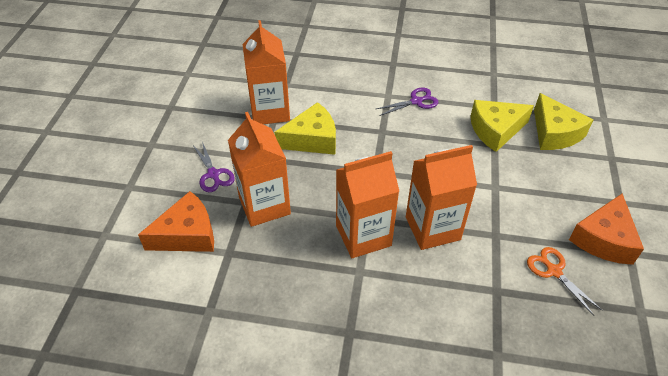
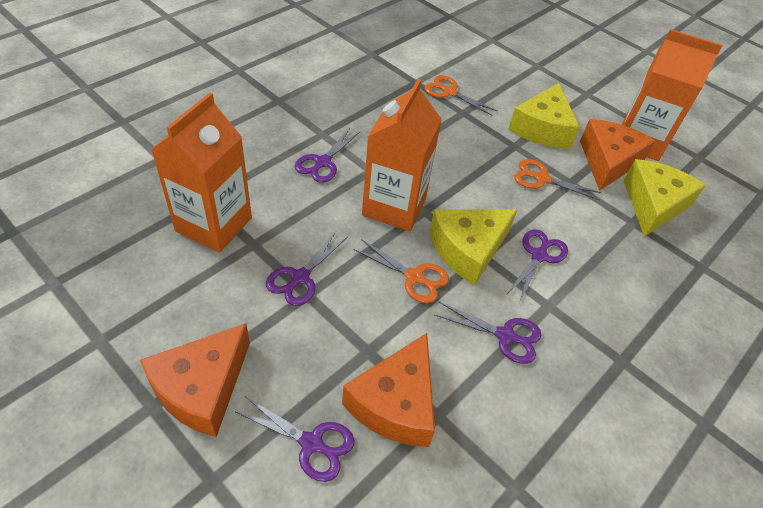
orange carton: [228,112,291,227] [243,20,290,124] [336,151,399,258] [406,145,477,250] = 4 -> [151,92,252,253] [362,79,442,231] [622,29,723,161] = 3
orange cheese: [138,191,214,252] [569,194,644,265] = 2 -> [140,323,250,437] [342,333,435,447] [580,119,655,191] = 3
orange scissors: [527,247,602,316] = 1 -> [353,239,449,303] [424,75,497,116] [514,159,602,201] = 3
purple scissors: [193,142,235,192] [376,88,439,116] = 2 -> [236,396,355,482] [266,232,348,306] [295,128,360,183] [434,302,541,364] [506,229,568,303] = 5

